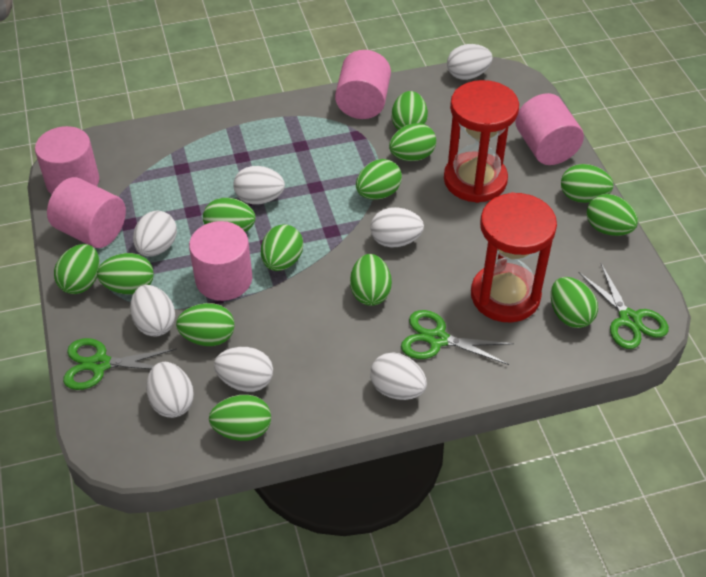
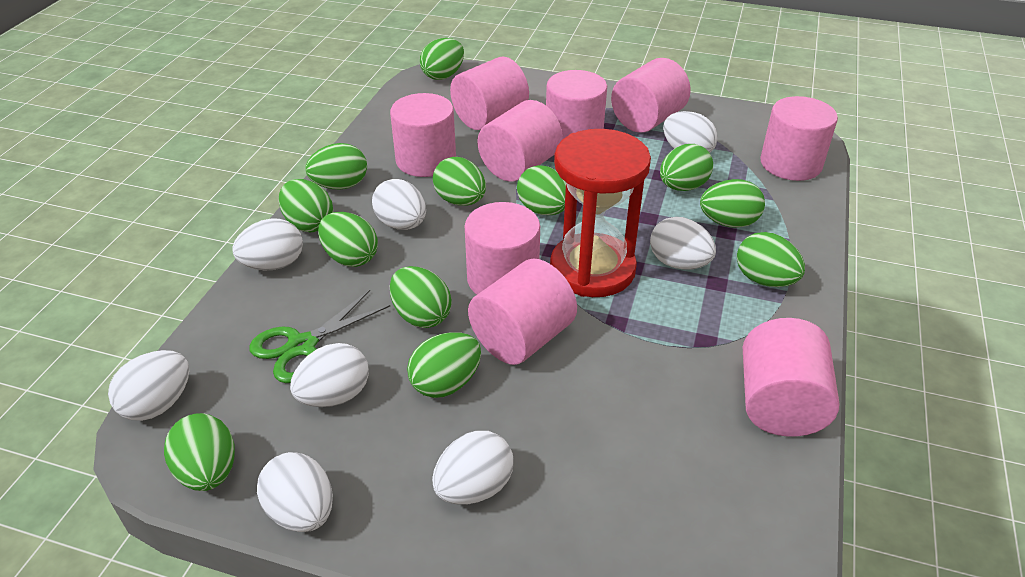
green egg: [54,244,100,294] [97,253,154,294] [176,303,235,346] [203,198,256,232] [209,395,271,441] [261,224,303,271] [350,254,392,306] [356,159,402,200] [389,123,436,161] [392,91,428,130] [551,277,598,328] [561,164,614,203] [587,194,638,236] = 13 -> [164,413,235,491] [279,179,333,232] [305,143,367,189] [318,212,378,267] [390,266,452,328] [407,332,481,398] [420,38,464,80] [433,157,486,206] [517,165,566,215] [660,144,713,191] [700,179,765,228] [737,232,805,287] = 12
green scissors: [63,338,177,390] [401,310,514,365] [579,264,669,349] = 3 -> [249,290,390,383] = 1
pink cylinder: [35,126,99,195] [47,177,126,248] [189,221,252,301] [335,50,391,119] [515,93,584,165] = 5 -> [390,93,456,177] [450,57,529,130] [465,202,540,295] [468,259,577,365] [477,100,563,182] [546,70,607,140] [611,58,691,133] [743,318,839,437] [760,96,838,181] = 9
red hourglass: [444,80,519,203] [471,192,557,322] = 2 -> [550,129,651,297] = 1

